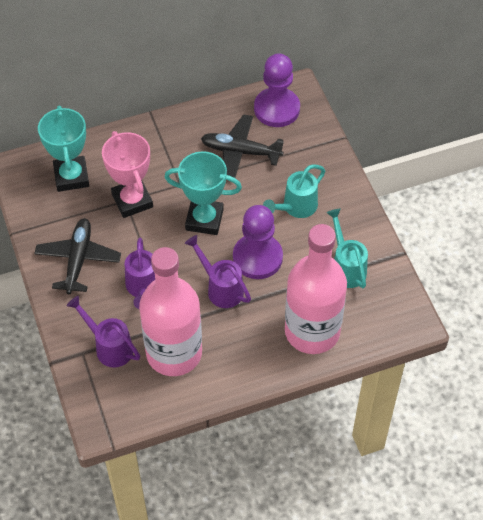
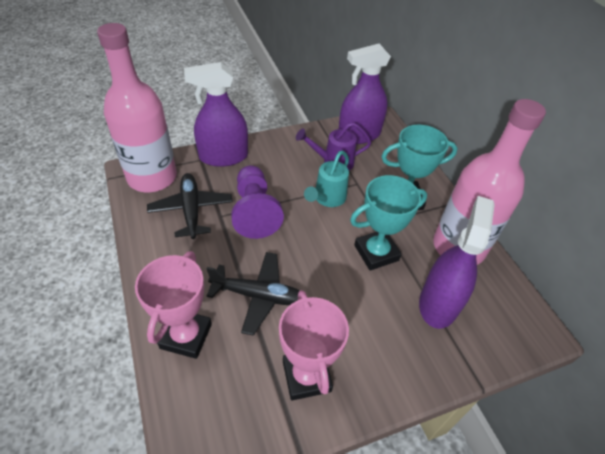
pink trophy: [102,131,153,218] = 1 -> [135,251,212,359] [279,290,349,401] = 2
purple pawn: [233,205,283,279] [254,53,300,127] = 2 -> [231,165,284,239] = 1
purple spray bottle: none = 0 -> [184,62,248,167] [339,43,391,144] [419,196,495,329] = 3
purple watering can: [67,296,140,368] [125,238,155,309] [185,235,251,308] = 3 -> [296,122,371,170] = 1
turquoise watering can: [263,164,325,218] [326,209,368,288] = 2 -> [304,151,349,207] = 1

